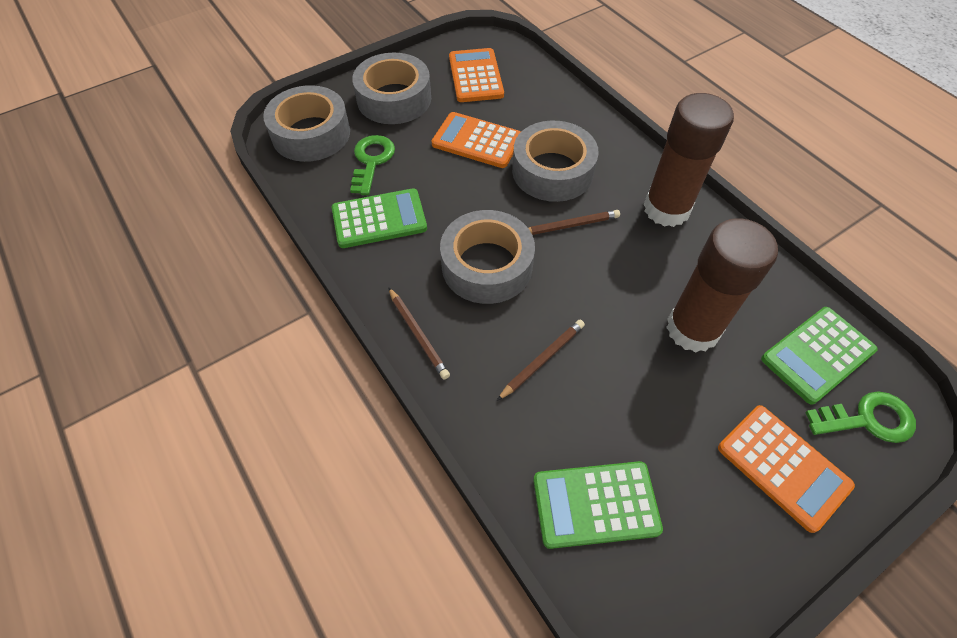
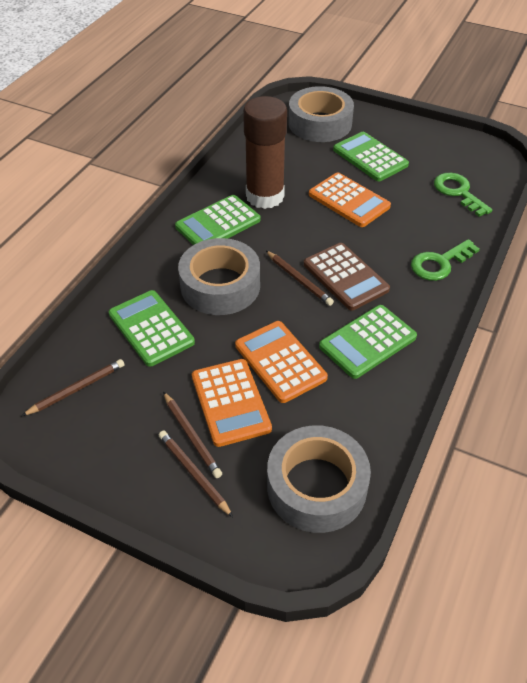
brown calculator: none = 0 -> [304,243,390,311] = 1
brown glue stick: [644,93,734,227] [666,218,778,352] = 2 -> [243,96,287,209] = 1
brown pencil: [388,287,450,379] [497,320,585,401] [529,210,620,235] = 3 -> [22,359,124,416] [159,431,233,517] [163,392,222,478] [266,251,334,306] = 4
green calculator: [332,188,427,248] [533,461,663,549] [761,307,878,405] = 3 -> [109,290,195,367] [175,195,261,245] [319,305,417,379] [333,132,409,181] = 4
grey tape: [263,85,350,162] [352,53,431,124] [440,210,535,304] [512,121,599,202] = 4 -> [178,238,260,315] [267,425,371,533] [288,86,354,142] = 3

